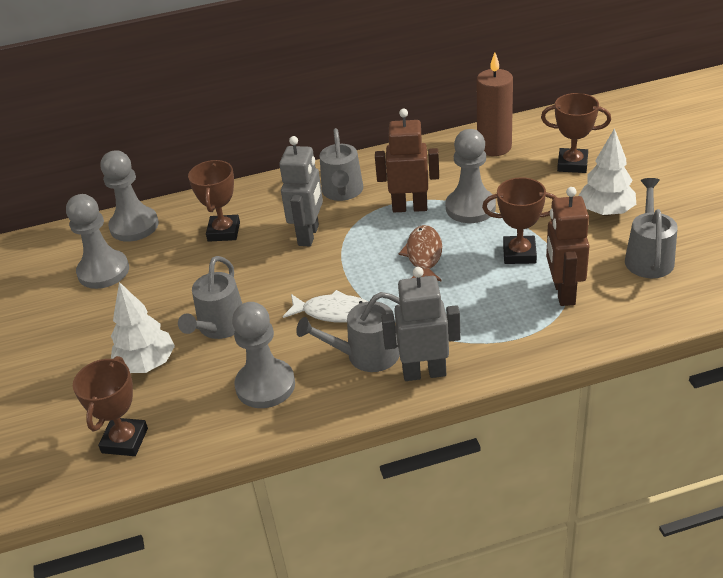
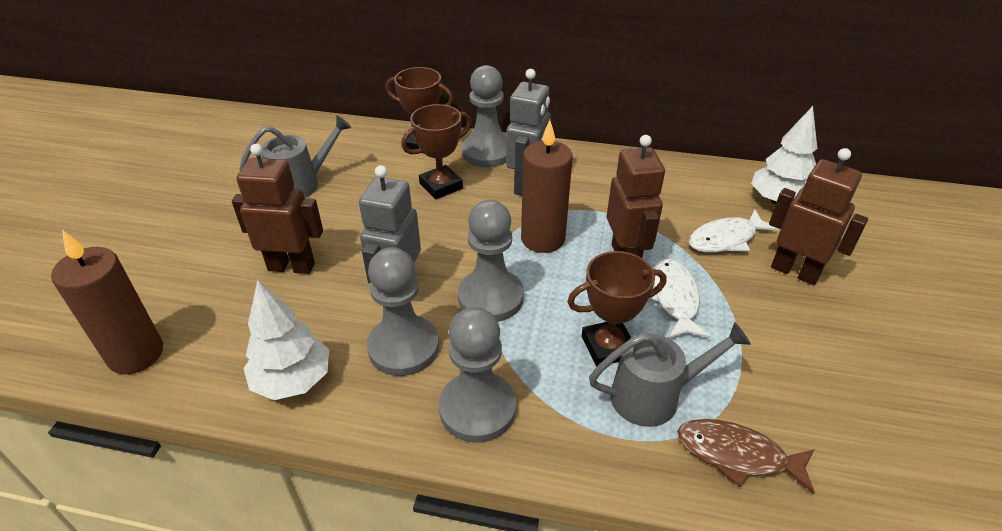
brown candle: [477,52,513,156] = 1 -> [51,230,163,374] [521,120,573,253] = 2
brown robot: [375,109,439,212] [546,187,590,306] = 2 -> [232,144,323,274] [607,135,665,258] [769,148,868,285] = 3
brown trophy: [73,356,148,456] [188,160,240,242] [482,177,557,264] [541,93,611,173] = 4 -> [385,67,454,153] [401,104,471,199] [567,251,666,367] = 3
grey watering can: [178,256,242,339] [296,292,400,372] [320,128,363,201] [625,178,678,278] = 4 -> [239,115,352,198] [589,322,751,427] = 2
white fish: [283,290,368,323] = 1 -> [649,258,711,338] [689,209,779,253] = 2

